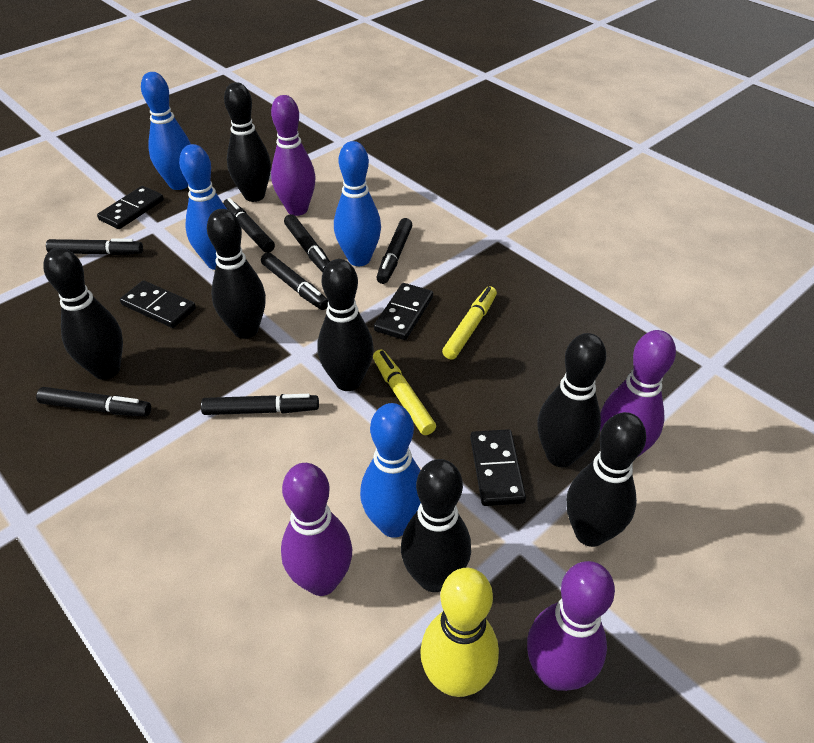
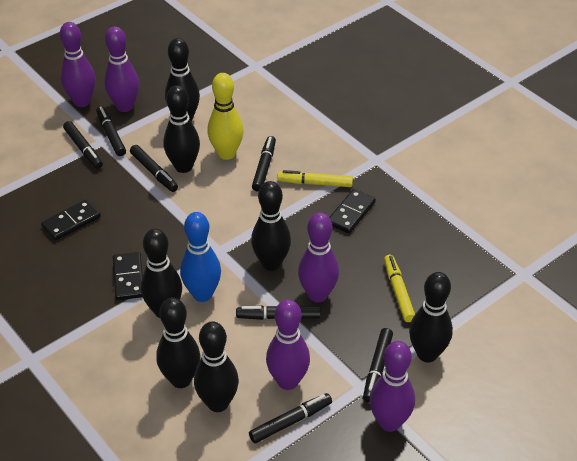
black domino: [97,186,164,229] [120,280,196,328] [374,283,433,340] [470,429,526,506] = 4 -> [41,199,101,241] [113,252,143,300] [329,189,376,234] = 3
blue bowling pin: [141,72,191,190] [179,144,227,270] [334,141,381,266] [360,403,421,538] = 4 -> [180,212,221,302] = 1
purple bowling pin: [271,95,316,216] [281,463,352,596] [527,561,615,691] [600,330,676,456] = 4 -> [60,22,96,107] [104,26,139,112] [266,299,310,390] [298,212,339,302] [369,341,415,432] = 5

